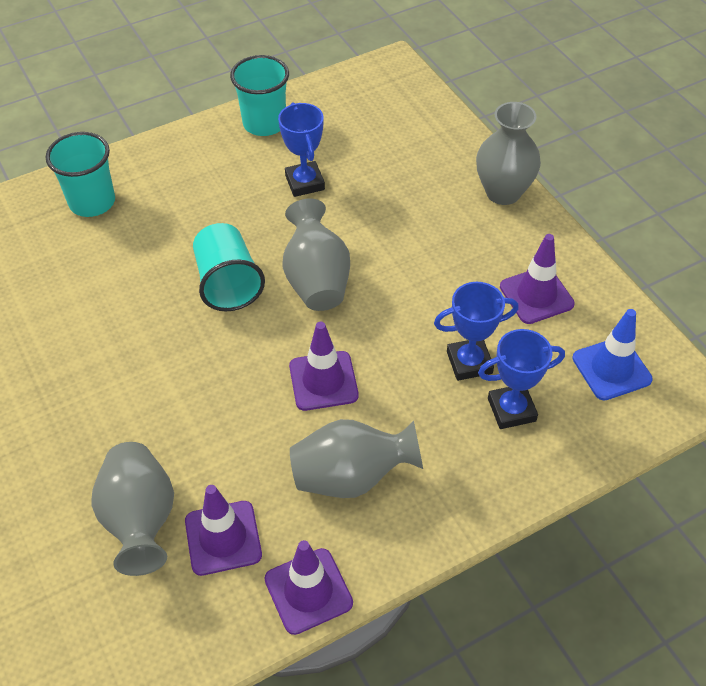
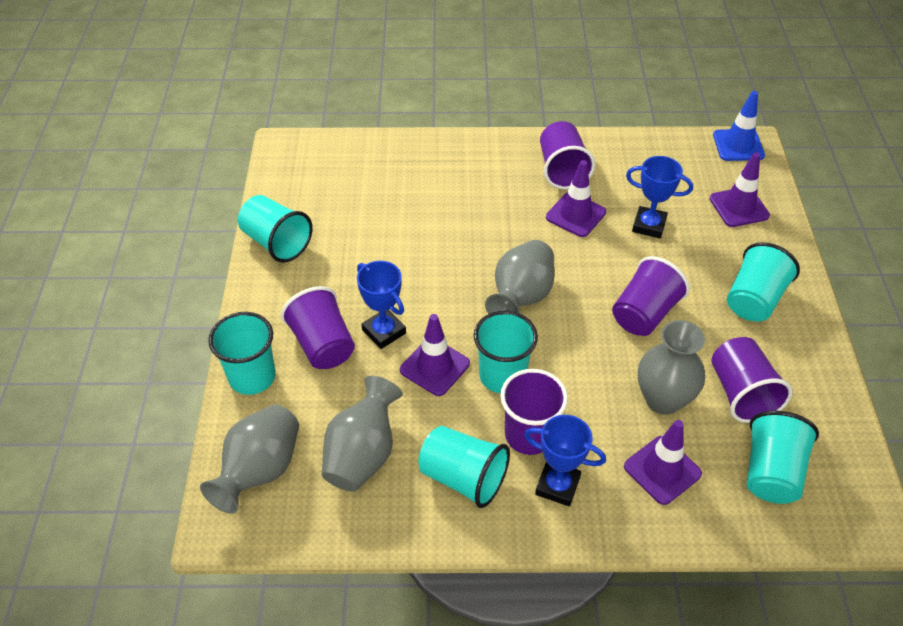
purple cup: none = 0 -> [281,286,355,369] [500,369,568,455] [540,121,595,189] [612,256,690,336] [711,337,793,423] = 5
turquoise cup: [45,132,115,217] [193,223,265,311] [230,55,289,136] = 3 -> [208,312,276,395] [238,195,313,262] [418,426,510,508] [474,311,538,393] [727,242,800,321] [747,411,819,504] = 6

